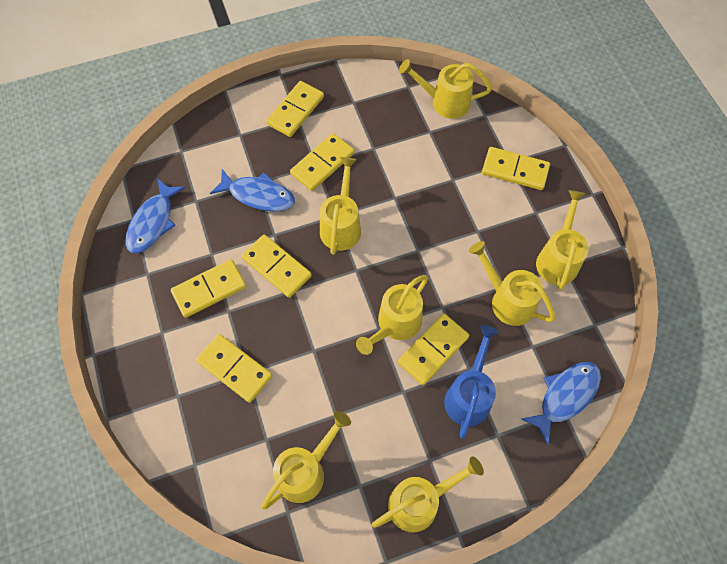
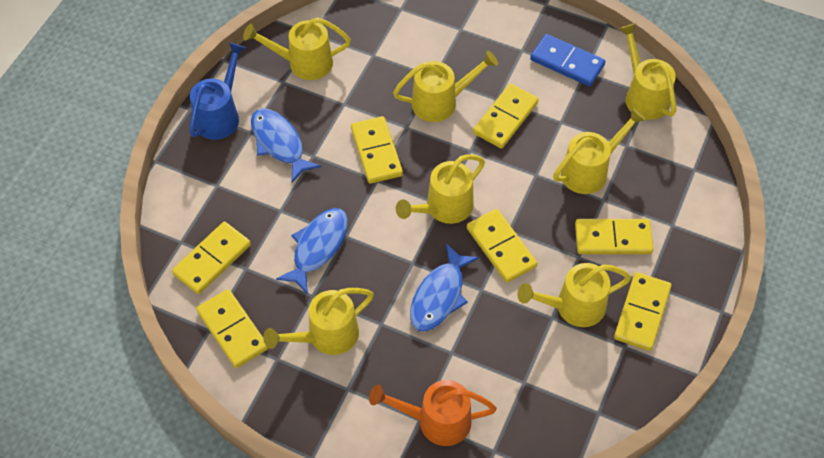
blue domino: none = 0 -> [530,34,606,87] = 1
orange watering can: none = 0 -> [369,380,497,446] = 1

